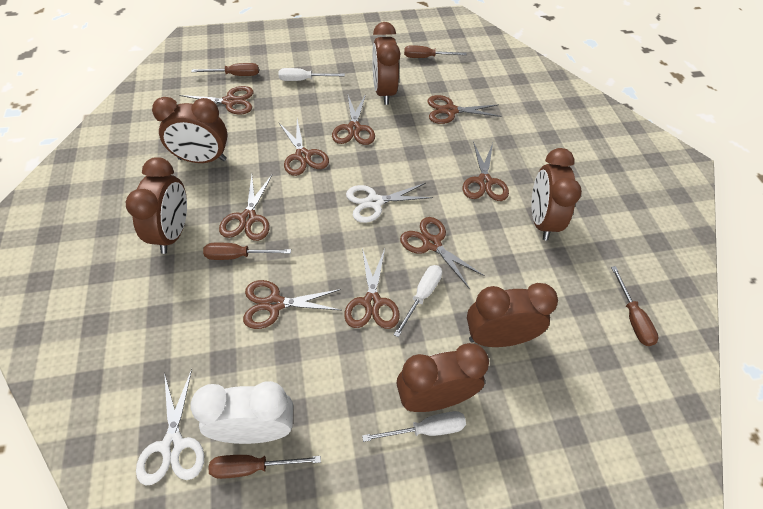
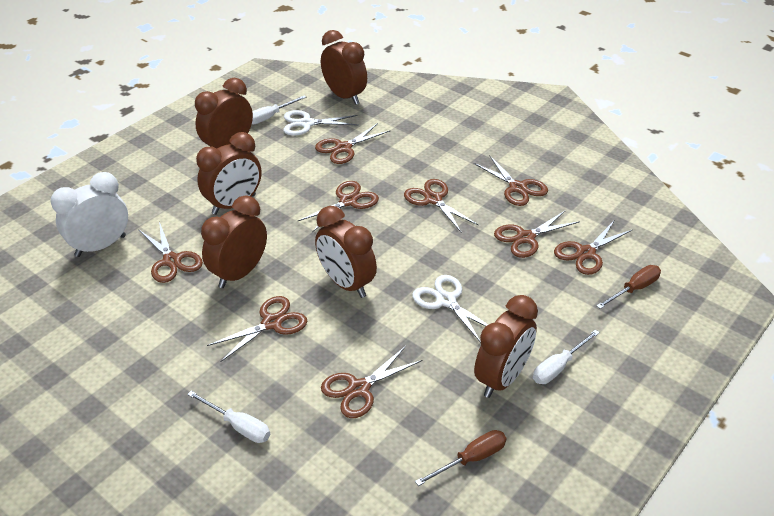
brown screwdriver: [191,63,259,76] [203,243,291,260] [209,455,321,479] [404,45,467,58] [611,266,658,346] = 5 -> [415,430,506,486] [596,265,661,309] = 2

